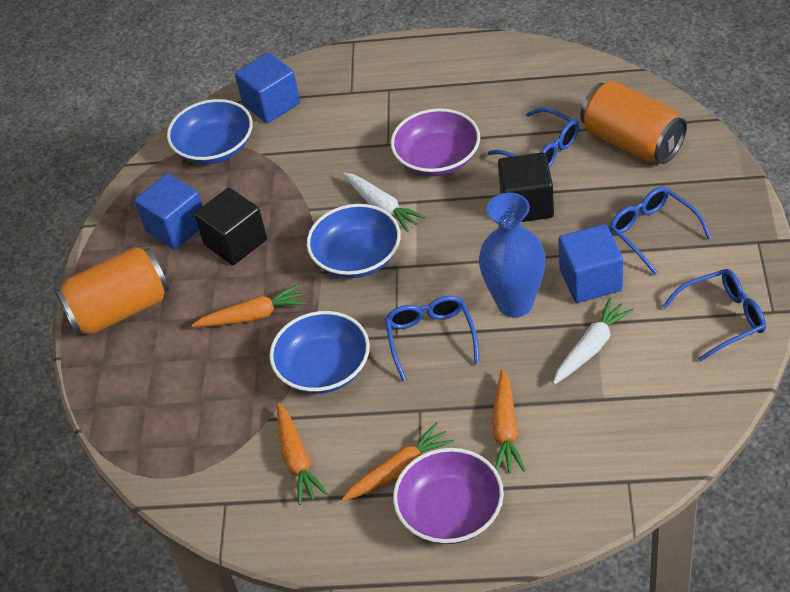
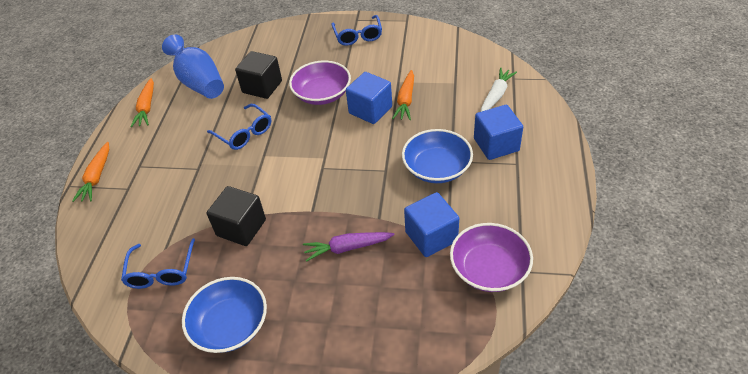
blue bowl: [167,99,253,164] [269,311,370,394] [307,204,401,278] = 3 -> [182,277,267,353] [402,129,473,183] = 2
blue glasses: [385,296,479,381] [488,108,579,168] [610,187,711,275] [662,269,766,362] = 4 -> [121,238,195,289] [207,104,271,150] [331,15,382,46] = 3
orange can: [55,247,169,336] [580,81,687,164] = 2 -> none = 0
orange carrot: [192,284,306,327] [277,403,328,505] [342,422,454,501] [492,369,526,473] = 4 -> [72,142,109,202] [130,78,154,127] [392,70,414,120] = 3
purple carrot: none = 0 -> [303,232,395,262] = 1
white carrot: [343,173,426,232] [553,298,634,385] = 2 -> [481,67,517,112] = 1

